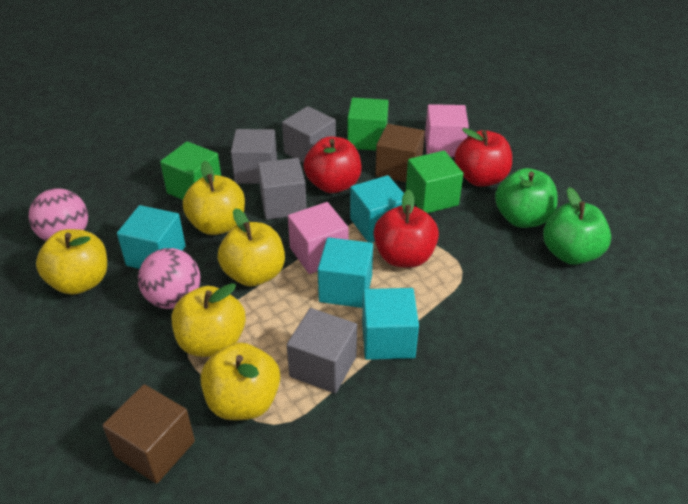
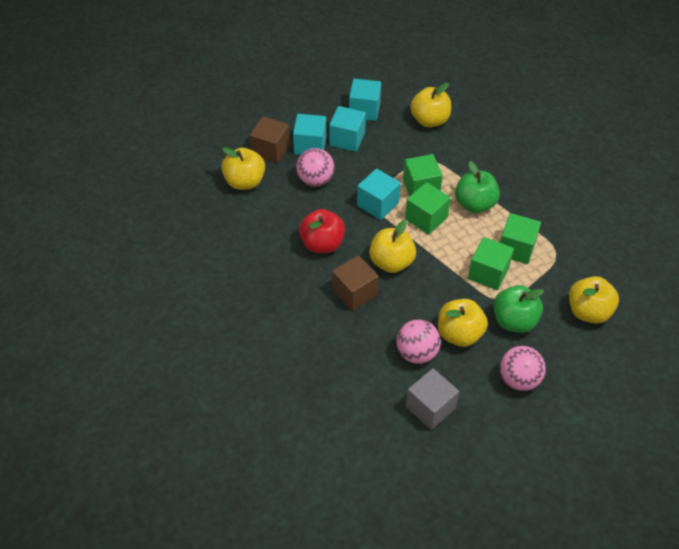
green cube: [160,141,221,200] [347,98,389,151] [406,151,463,213] = 3 -> [403,154,443,196] [405,182,451,235] [468,237,514,290] [500,213,541,264] = 4
grey cube: [231,129,277,184] [258,158,307,220] [282,106,336,163] [287,308,357,394] = 4 -> [406,368,459,430] = 1
pink ball: [29,188,88,241] [138,248,200,309] = 2 -> [296,148,334,187] [396,320,441,364] [500,346,546,391] = 3
pink cube: [288,202,348,274] [425,104,469,157] = 2 -> none = 0
red apple: [304,136,362,193] [374,189,439,268] [454,128,512,187] = 3 -> [299,209,345,253] = 1

